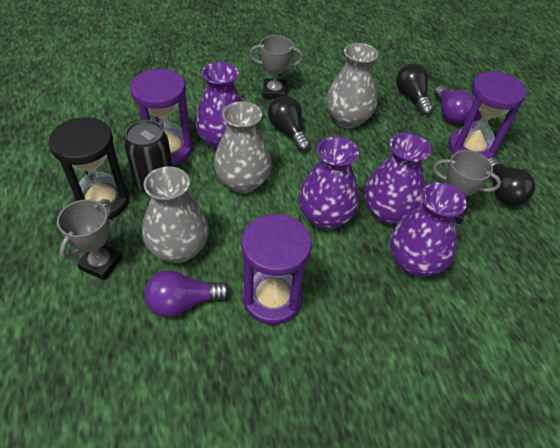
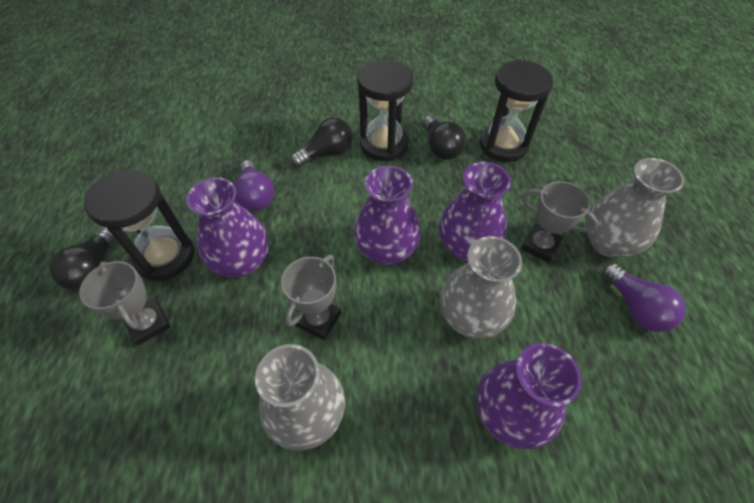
black can: [124,120,173,194] = 1 -> none = 0
black hourglass: [48,117,129,219] = 1 -> [84,169,195,281] [357,60,413,161] [479,60,553,162] = 3
purple hourglass: [130,69,193,165] [241,214,312,325] [448,71,526,159] = 3 -> none = 0

